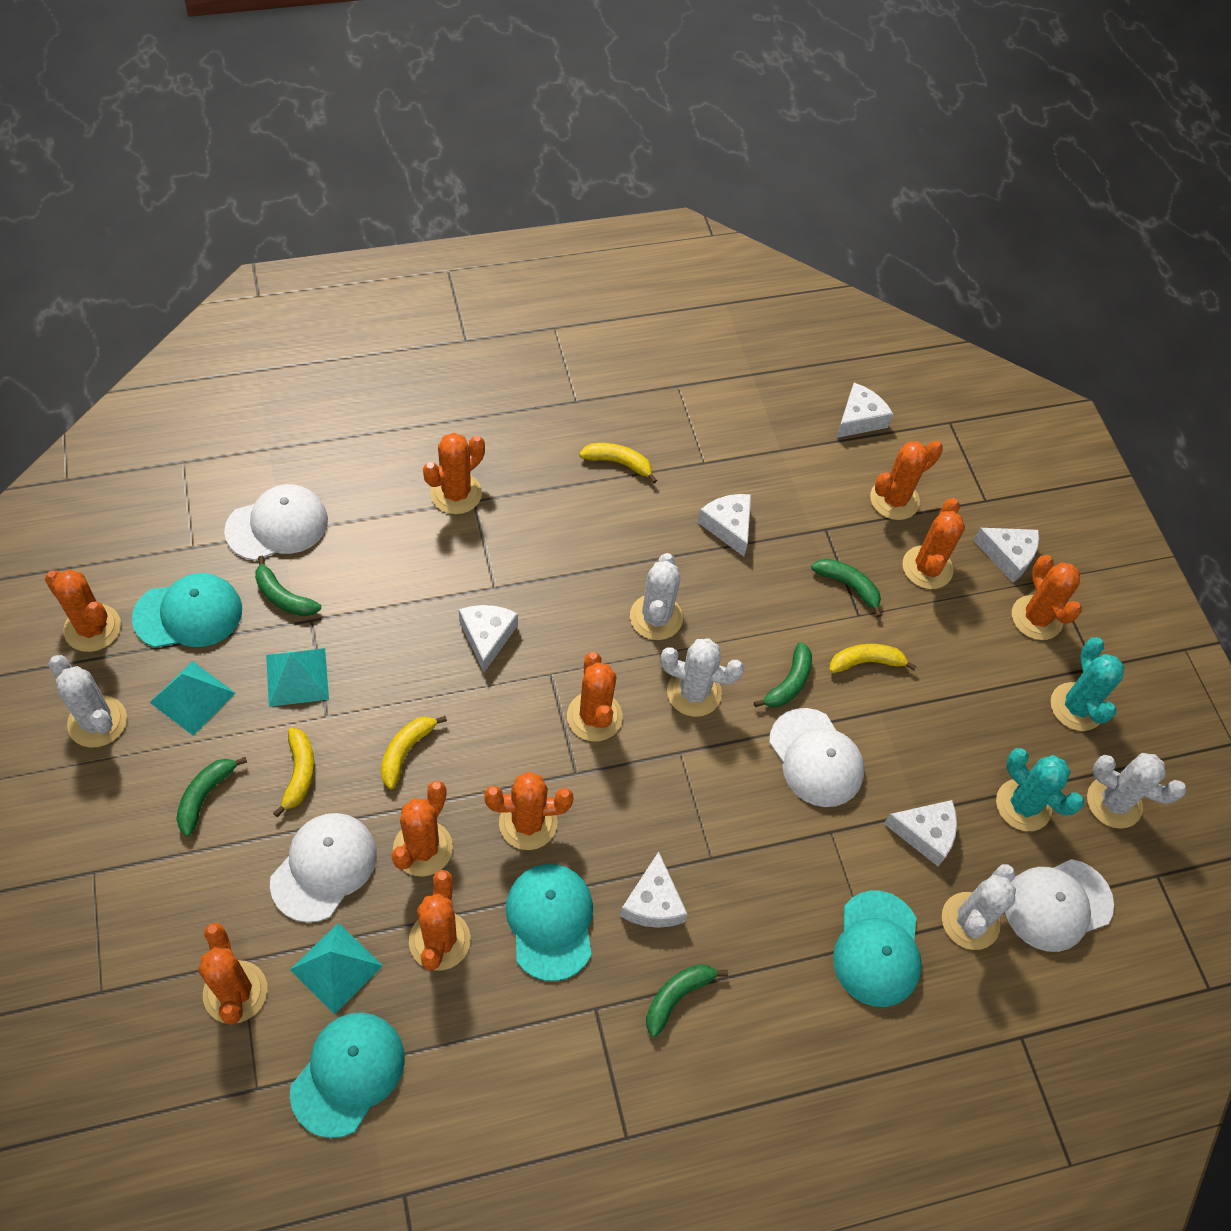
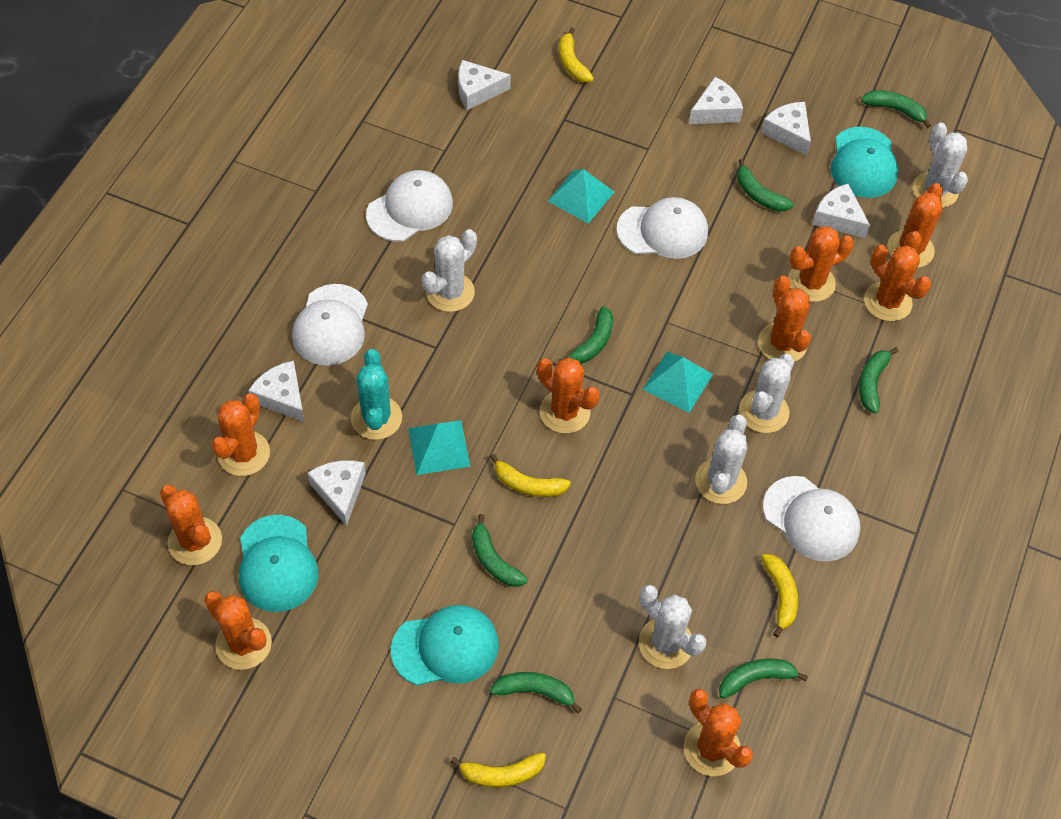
green banana: [176,757,247,836] [255,556,321,616] [646,964,728,1037] [754,642,812,708] [811,559,882,617] = 5 -> [472,514,528,587] [490,672,582,714] [560,306,613,363] [719,658,808,699] [737,159,794,212] [859,347,899,414] [861,90,931,128] = 7
orange cactus: [45,569,121,652] [198,922,267,1025] [391,781,453,877] [409,870,471,970] [423,433,485,514] [484,772,573,850] [567,652,623,741] [870,441,943,520] [903,498,965,589] [1012,555,1082,640] = 10 -> [160,485,222,565] [204,591,272,670] [211,393,270,476] [537,357,600,434] [684,689,753,776] [758,276,811,362] [788,226,854,302] [864,245,931,321] [887,183,943,268] = 9
turquoise cactus: [996,748,1084,831] [1051,637,1124,731] = 2 -> [351,349,402,440] = 1
turquoise cap: [132,573,242,648] [290,1012,405,1138] [505,864,593,981] [833,890,922,1007] = 4 -> [239,515,318,612] [391,605,499,686] [831,127,898,198] = 3

